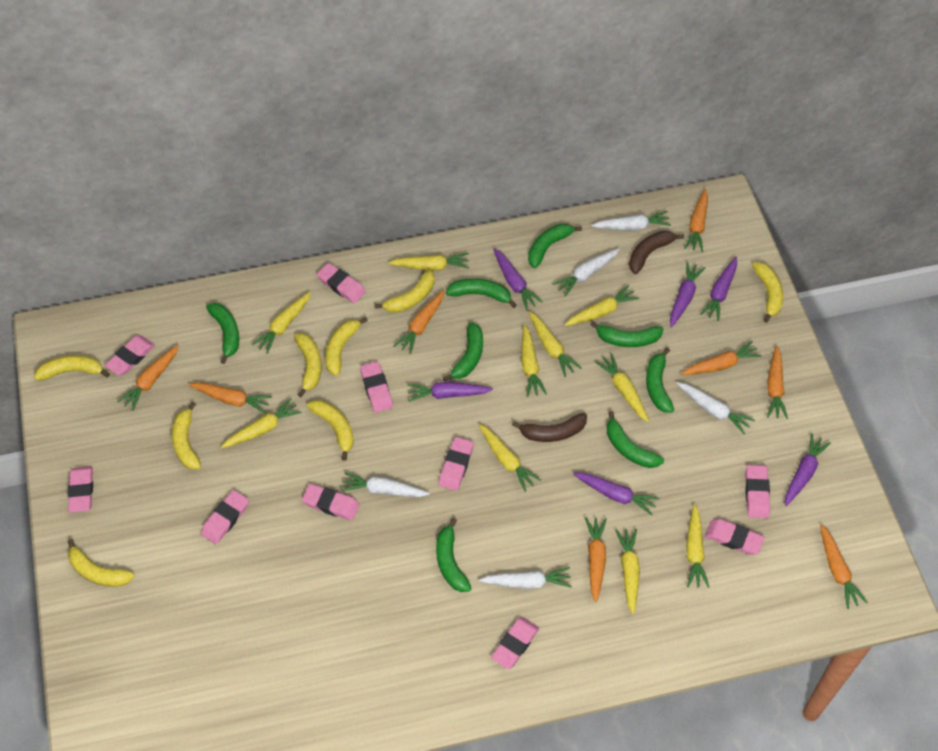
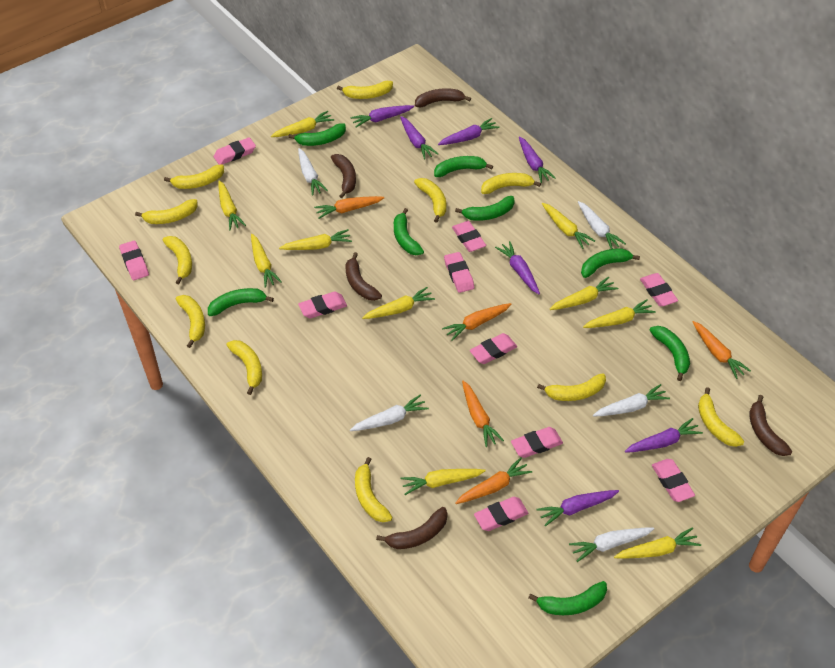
brown banana: [512,413,587,442] [629,231,684,274] = 2 -> [331,154,356,198] [346,252,382,301] [376,507,448,549] [415,88,471,107] [749,395,792,456] = 5
orange carrot: [117,345,179,411] [189,382,272,413] [394,290,445,354] [585,517,607,603] [681,341,761,375] [684,189,708,252] [767,346,788,419] [820,524,868,609] = 8 -> [314,196,384,219] [442,303,511,341] [455,457,532,504] [462,380,504,447] [693,321,751,379] = 5
purple carrot: [407,382,493,402] [493,248,543,310] [573,473,659,516] [670,262,705,328] [700,257,737,321] [785,434,831,506] = 6 -> [350,105,414,127] [400,116,438,160] [438,118,500,145] [495,241,540,294] [519,136,555,183] [537,490,619,526] [625,418,703,453] = 7
yellow banana: [34,355,110,381] [68,539,134,587] [171,402,201,470] [294,333,322,397] [307,400,354,461] [325,317,368,376] [374,269,435,313] [752,262,783,323] = 8 -> [135,199,197,224] [163,236,192,284] [164,165,224,189] [176,295,205,348] [227,340,262,395] [337,81,393,99] [355,457,393,522] [414,178,446,223] [481,173,541,194] [537,373,606,401] [698,387,744,447] = 11

